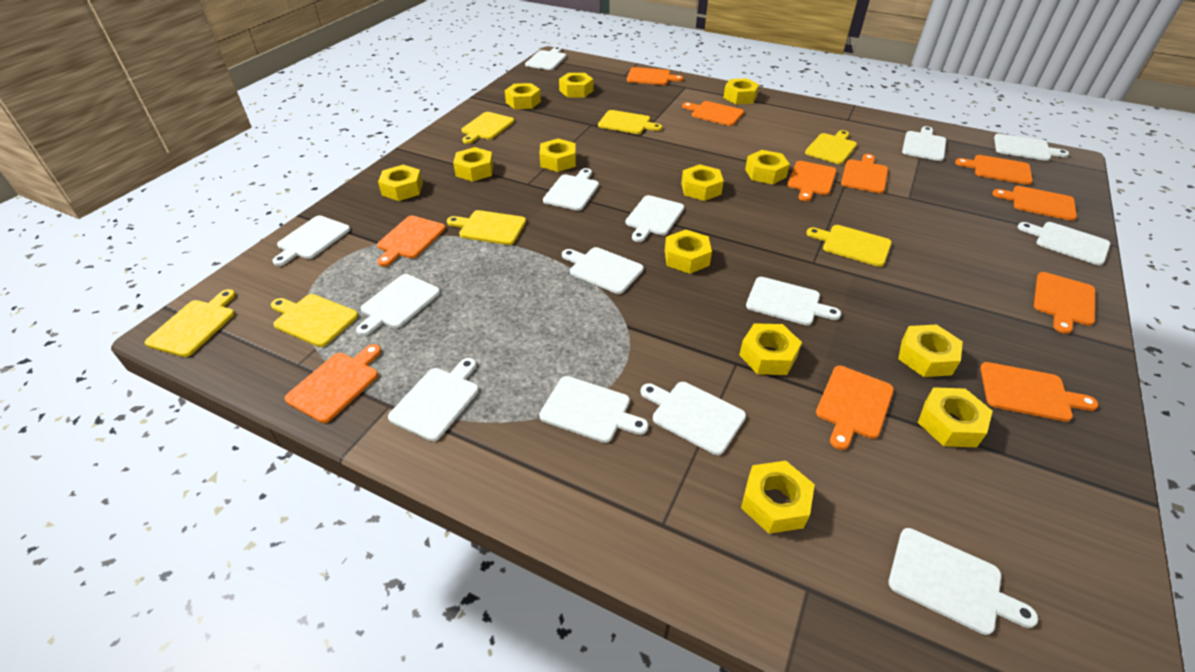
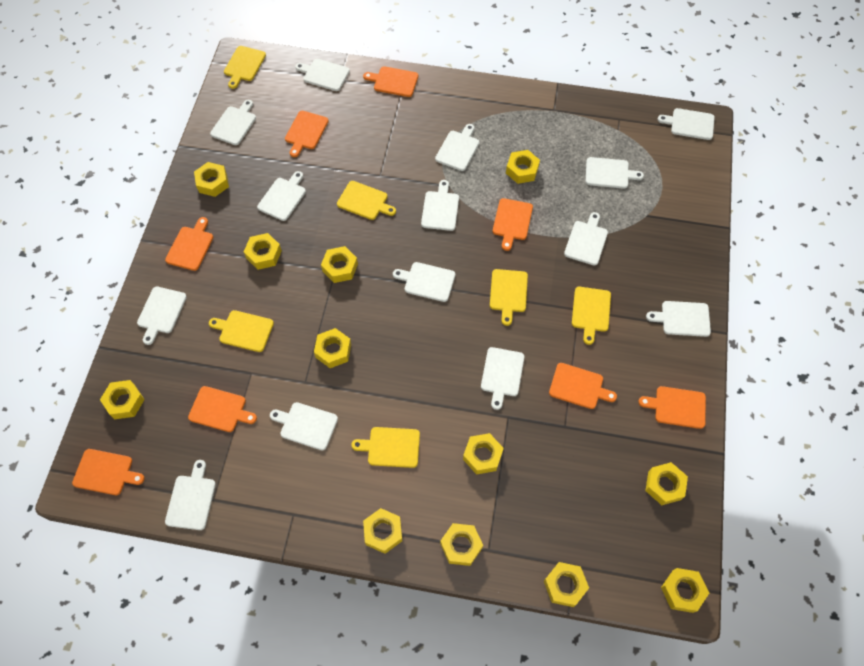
orange cutting board: [284,344,381,423] [377,216,446,267] [627,67,683,85] [682,101,744,126] [787,161,837,201] [816,366,894,450] [841,154,888,193] [955,155,1033,185] [980,362,1098,422] [992,186,1077,221] [1034,272,1095,334] = 11 -> [72,449,145,495] [165,217,213,271] [188,386,257,432] [285,111,329,157] [363,66,418,97] [493,198,533,251] [549,363,617,409] [638,386,706,429] = 8
yellow cutting board: [144,289,236,357] [271,294,358,347] [447,210,526,245] [461,112,514,144] [598,110,662,134] [805,130,857,164] [806,225,892,267] = 7 -> [209,310,274,352] [224,46,266,89] [337,181,396,220] [351,427,420,468] [490,269,528,326] [572,287,611,345] = 6
yellow nut: [378,165,423,201] [453,147,494,182] [505,83,541,109] [539,138,576,172] [559,73,593,97] [665,230,712,274] [681,164,724,201] [723,78,759,104] [739,323,802,375] [741,461,815,534] [745,150,790,184] [898,324,963,377] [918,387,993,447] = 13 -> [100,380,145,419] [194,162,229,197] [244,233,282,270] [314,328,351,368] [321,246,358,283] [363,508,402,554] [440,523,483,566] [463,433,504,475] [506,150,540,184] [544,562,589,607] [645,462,688,505] [661,568,709,613] = 12

